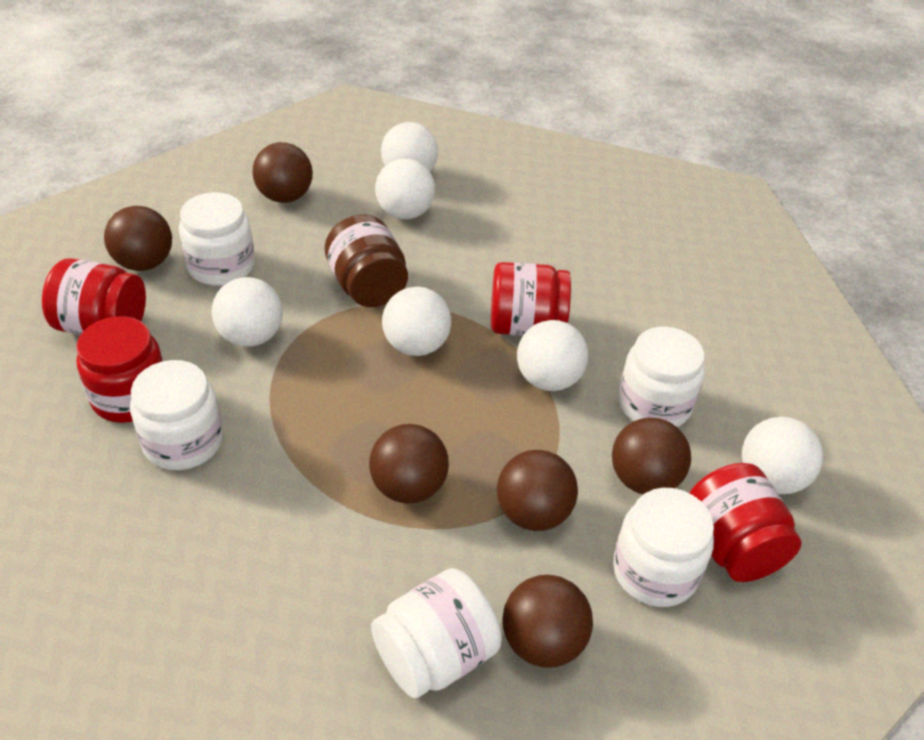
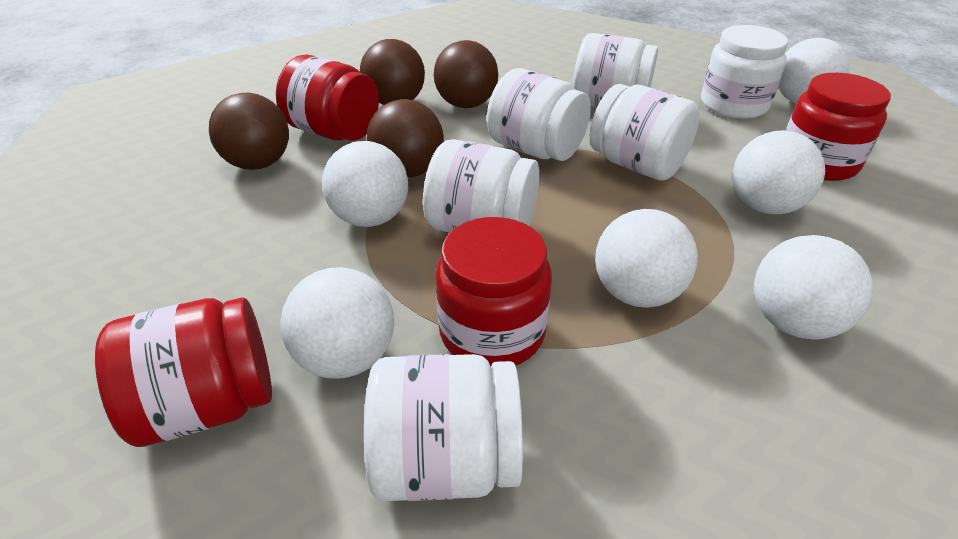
brown ball: [104,206,172,271] [252,142,313,203] [369,424,449,504] [497,450,578,531] [502,575,593,667] [612,418,691,494] = 6 -> [209,93,289,170] [360,39,425,105] [367,99,444,178] [434,40,498,108] = 4
brown jar: [325,214,408,307] = 1 -> none = 0
white jar: [130,360,223,470] [179,192,255,286] [371,568,502,698] [613,488,714,607] [618,327,705,427] = 5 -> [364,354,523,501] [423,139,539,233] [487,68,591,161] [573,33,658,107] [590,84,700,181] [701,25,788,119] = 6

